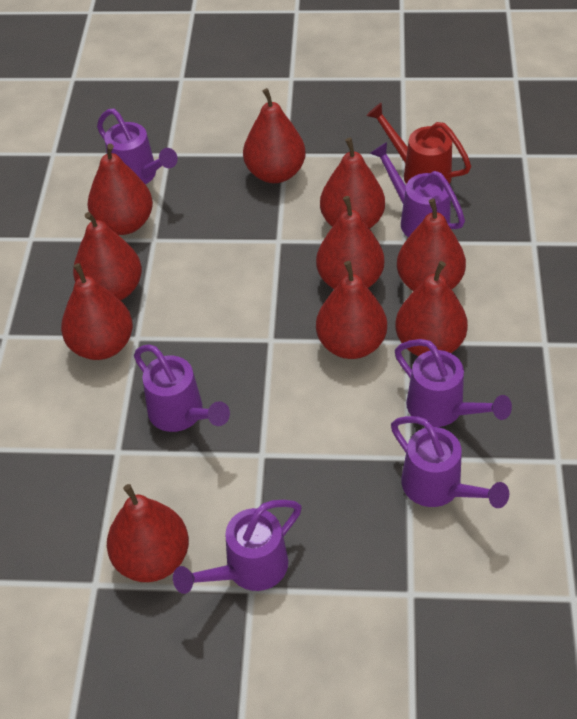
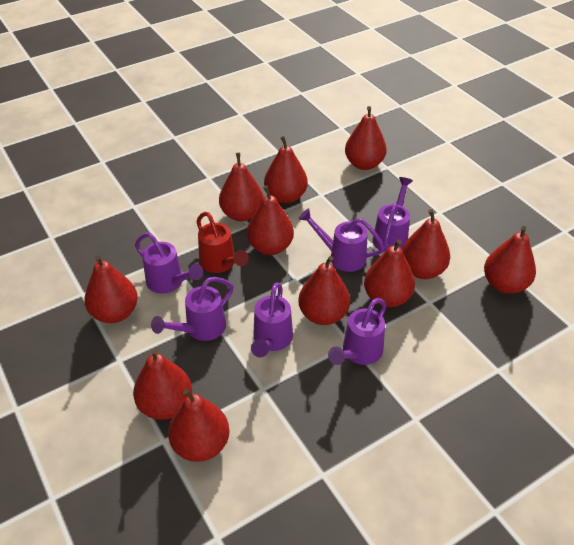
red pear: [61,263,133,360] [73,212,142,301] [87,144,153,235] [107,484,189,582] [243,88,306,183] [316,196,384,289] [316,261,387,359] [320,138,385,229] [395,261,468,356] [397,199,466,291] = 10 -> [84,255,138,323] [133,349,192,420] [168,389,230,462] [219,152,264,221] [247,185,294,255] [264,136,308,203] [298,256,350,325] [345,106,387,170] [364,240,415,307] [402,209,450,279] [484,226,536,294] = 11

